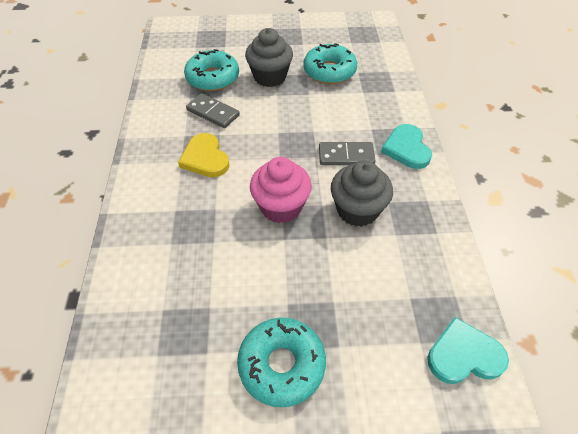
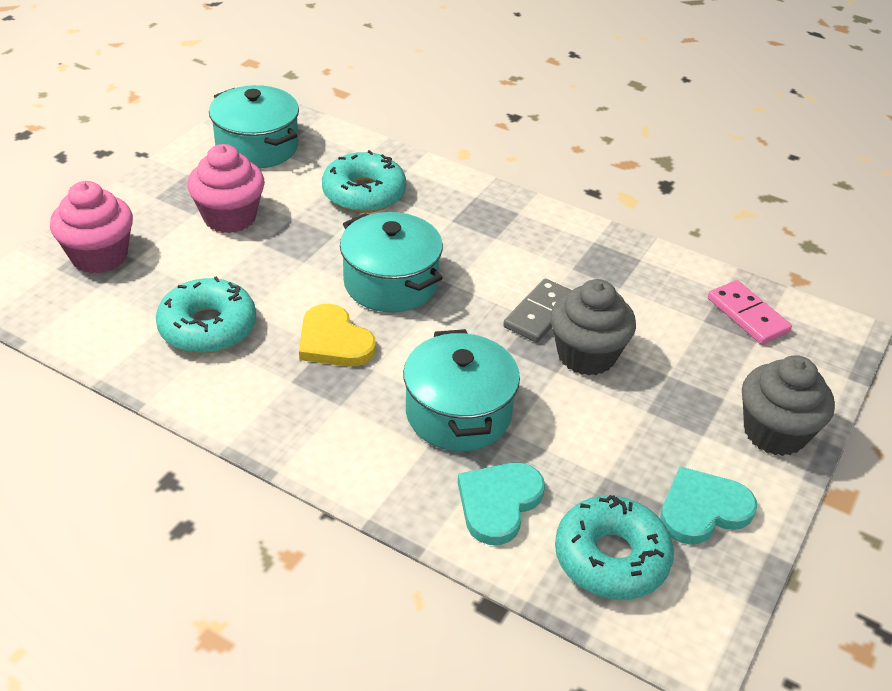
grey domino: [186,93,240,128] [319,142,376,165] = 2 -> [503,279,572,342] = 1
pink cupcake: [250,157,312,223] = 1 -> [50,181,133,274] [187,144,265,233] = 2
pink domino: none = 0 -> [708,280,792,344] = 1
turquoise pot: none = 0 -> [209,85,299,169] [340,212,443,312] [403,329,520,451] = 3

